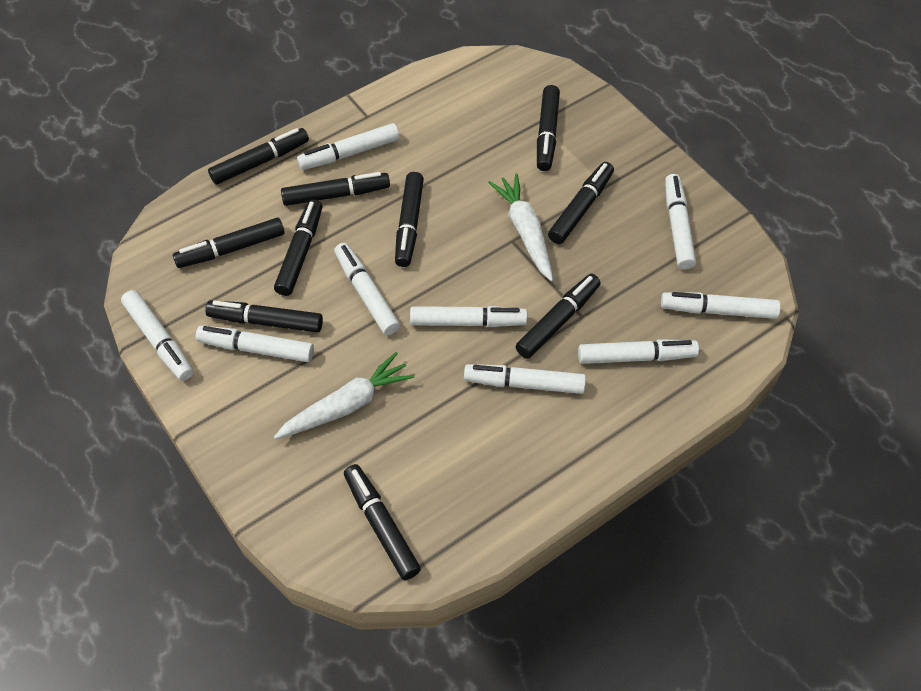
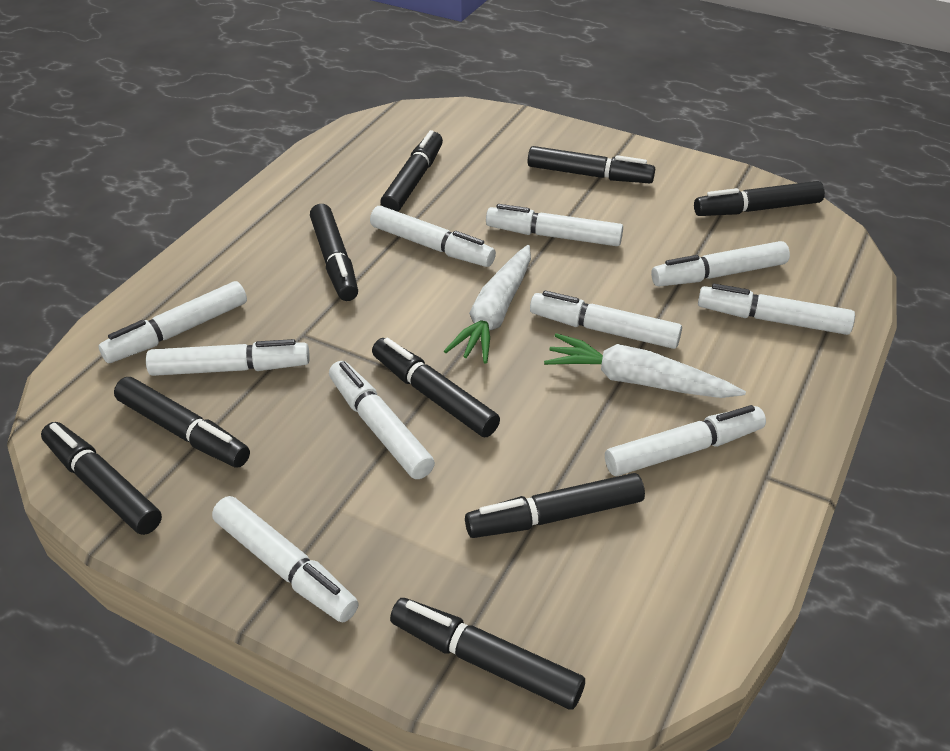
black marker: [173,218,285,268] [205,301,323,332] [208,128,309,185] [274,199,322,296] [281,172,390,206] [344,464,421,580] [395,172,424,267] [515,274,601,359] [537,85,560,171] [548,162,614,244] = 10 -> [41,422,162,535] [114,377,250,468] [310,204,358,301] [372,338,500,437] [380,130,443,212] [390,598,585,710] [465,473,645,538] [528,146,655,183] [694,181,825,216] = 9
white marker: [121,290,193,381] [196,326,314,362] [297,123,400,170] [334,243,400,335] [410,306,528,327] [464,364,586,394] [578,339,699,364] [661,292,781,319] [665,174,696,270] = 9 -> [98,281,247,363] [146,339,310,376] [212,496,359,622] [329,361,435,479] [370,206,496,267] [486,204,623,246] [530,291,682,349] [605,405,766,476] [651,241,790,287] [698,284,855,335] = 10

